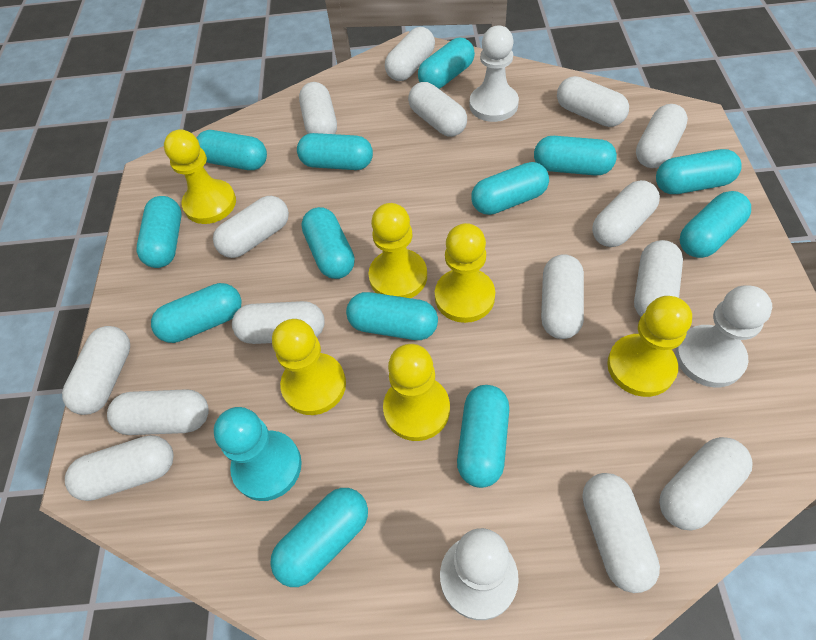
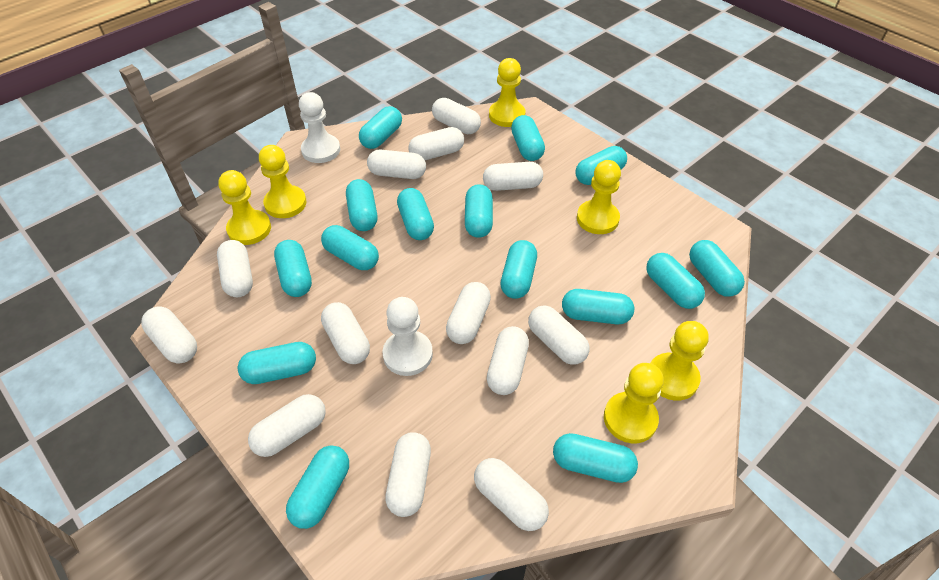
turquoise capsule: [137,196,182,268] [151,283,242,343] [196,130,267,170] [270,488,368,587] [297,133,373,170] [301,207,355,279] [346,292,438,340] [418,38,475,89] [457,385,509,488] [471,162,549,215] [534,136,617,176] [656,149,742,194] [680,191,751,258] = 13 -> [238,342,316,384] [274,240,312,297] [286,445,349,529] [321,225,379,270] [346,179,378,231] [359,106,402,149] [397,188,434,240] [465,184,493,238] [501,240,537,299] [511,115,545,161] [553,433,638,483] [562,289,634,324] [575,146,627,185] [646,253,705,309] [689,240,745,297] = 15
turquoise pawn: [214,407,302,501] = 1 -> none = 0
white capsule: [62,326,130,415] [65,435,174,501] [107,389,209,435] [213,196,289,258] [232,301,325,344] [299,82,337,134] [385,27,435,81] [408,82,467,137] [541,254,584,339] [557,76,629,127] [582,473,660,593] [592,180,660,247] [634,240,683,317] [636,104,688,168] [659,437,753,531] = 15 -> [141,306,197,364] [217,240,253,297] [248,394,326,457] [321,302,370,364] [367,150,426,179] [385,432,431,517] [408,127,464,160] [432,98,481,134] [446,282,491,344] [474,458,549,531] [483,162,543,191] [487,326,529,395] [528,305,589,365] = 13
white pawn: [440,528,519,620] [469,26,519,122] [675,285,772,387] = 3 -> [299,92,340,163] [383,297,433,376] = 2

